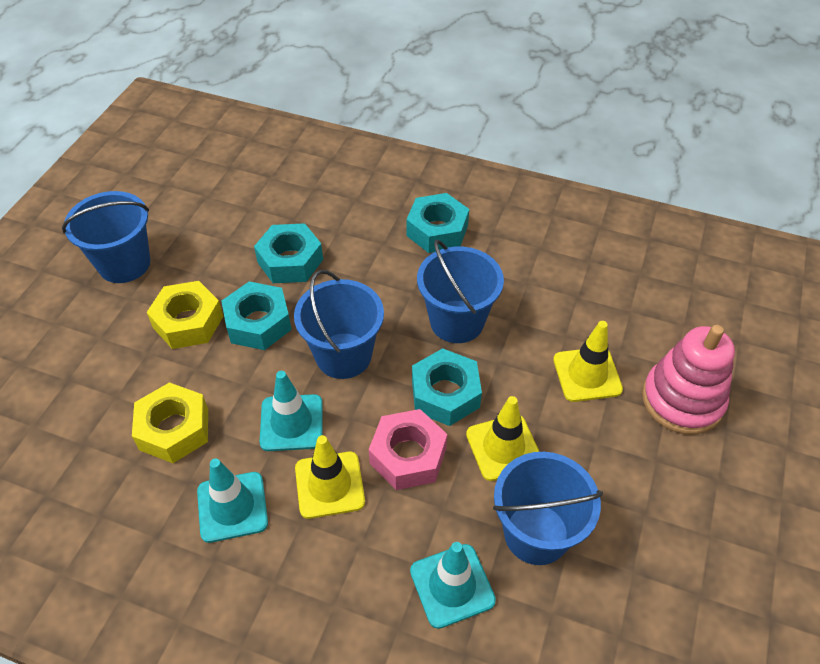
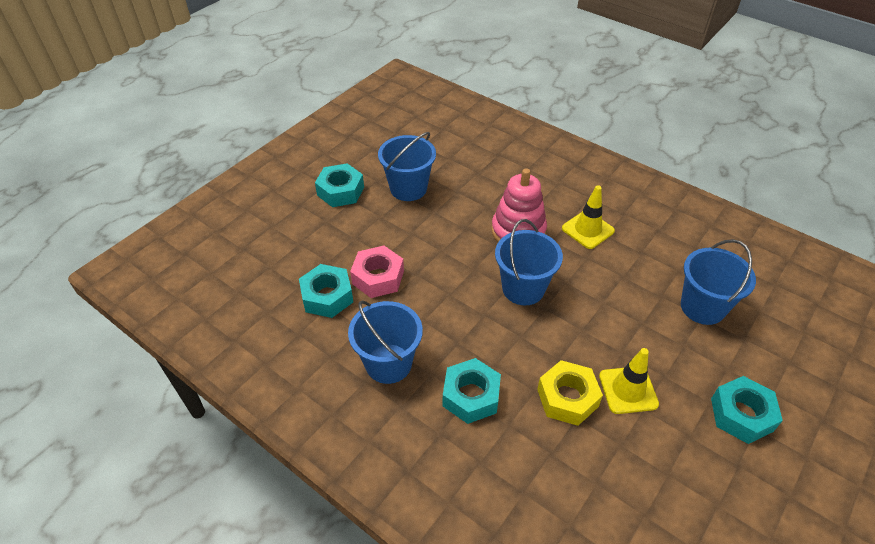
turquoise traffic cone: [197,458,268,543] [260,371,323,451] [410,542,496,629] = 3 -> none = 0
yellow nut: [132,382,208,463] [147,281,223,349] = 2 -> [537,360,603,426] = 1
yellow traffic cone: [295,435,365,519] [466,396,539,481] [553,321,623,402] = 3 -> [562,185,615,249] [599,348,659,414] = 2

